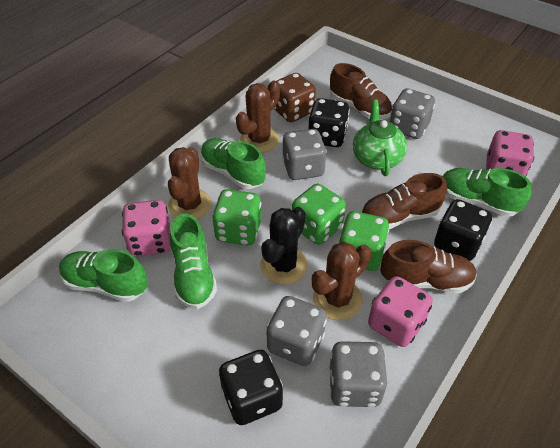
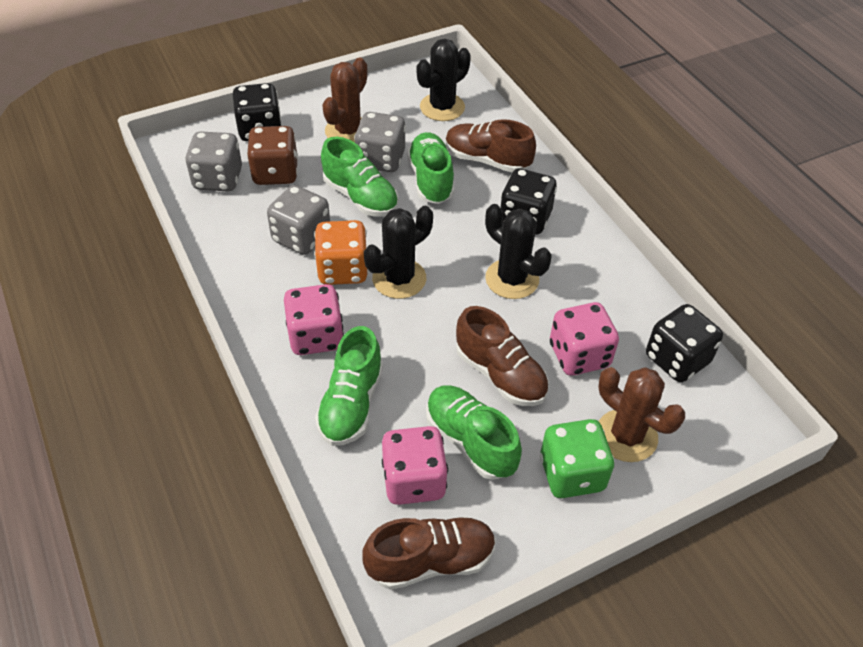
black cactus: [260,207,308,285] = 1 -> [364,206,433,299] [417,39,471,121] [485,204,552,299] = 3
brown cactus: [168,147,212,219] [236,80,280,153] [312,242,371,320] = 3 -> [322,57,367,142] [599,367,685,462] = 2
green dice: [212,189,261,246] [292,184,346,245] [339,211,390,271] = 3 -> [540,419,615,498] = 1
green teapot: [353,100,407,176] = 1 -> none = 0
grey dice: [266,296,327,366] [282,129,327,180] [329,341,387,407] [389,88,435,139] = 4 -> [185,131,242,191] [267,185,330,255] [354,112,406,172] = 3
orange dice: none = 0 -> [314,220,369,285] = 1

